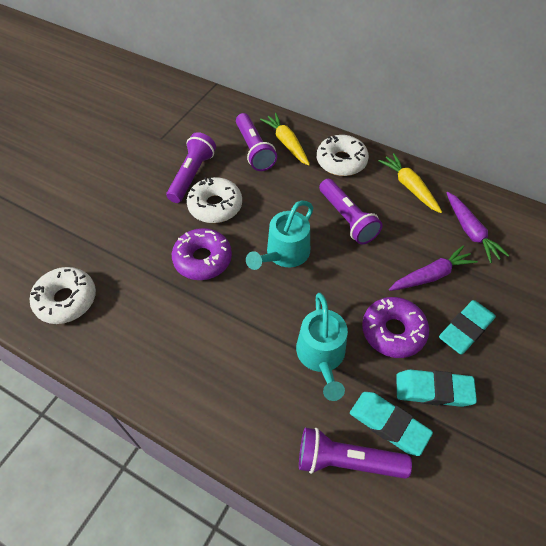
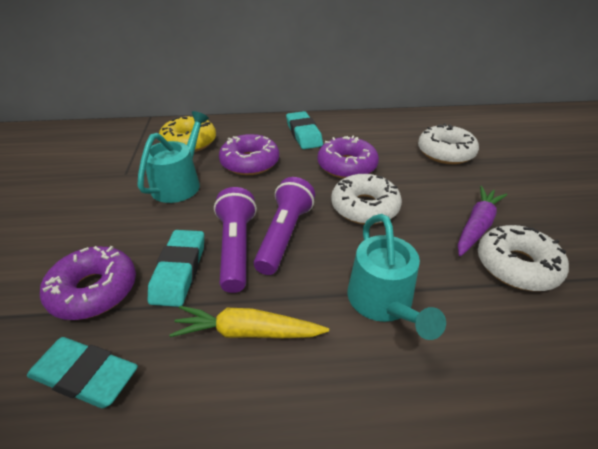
purple carrot: [389,245,478,291] [446,192,510,263] = 2 -> [458,186,507,256] = 1
purple donut: [172,228,232,280] [362,297,429,358] = 2 -> [40,246,136,320] [219,134,279,175] [318,136,379,179] = 3
purple flashlight: [166,132,216,203] [236,113,277,171] [299,428,412,479] [319,179,383,245] = 4 -> [214,187,257,293] [254,177,315,275] = 2
yellow carrot: [260,113,310,166] [378,153,442,213] = 2 -> [169,306,329,338] = 1
yellow donut: none = 0 -> [159,114,216,152] = 1

